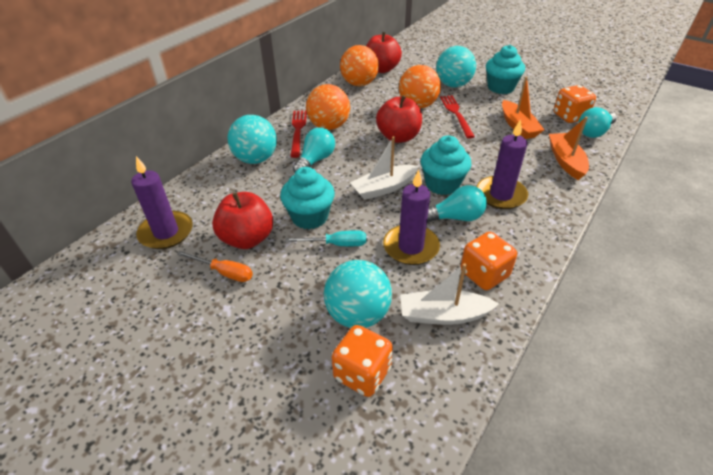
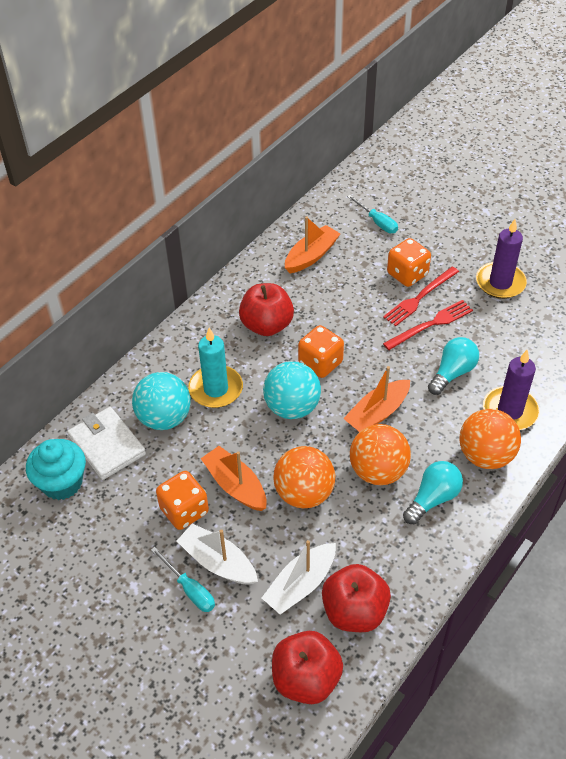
orange boat: [502,76,544,139] [549,117,589,180] = 2 -> [201,446,267,511] [285,216,341,273] [343,366,410,432] = 3
orange screwdriver: [177,251,253,282] = 1 -> none = 0
purple candle: [131,156,193,249] [383,170,440,265] [477,119,528,209] = 3 -> [476,219,527,299] [483,350,540,430] = 2
turquoise ball: [227,115,277,164] [324,260,392,328] [436,46,476,87] = 3 -> [132,372,191,430] [263,361,321,419] = 2
turquoise candle: none = 0 -> [188,328,243,408] = 1
turquoise cupcake: [280,167,335,229] [421,136,471,195] [486,45,525,94] = 3 -> [26,439,86,500] = 1
turquoise light bulb: [293,127,335,173] [427,185,487,223] [578,107,617,138] = 3 -> [403,461,463,524] [428,337,479,395] = 2
turquoise screwdriver: [285,230,366,246] = 1 -> [151,547,215,612] [347,195,398,233] = 2
white wallet: none = 0 -> [67,407,146,480] = 1

